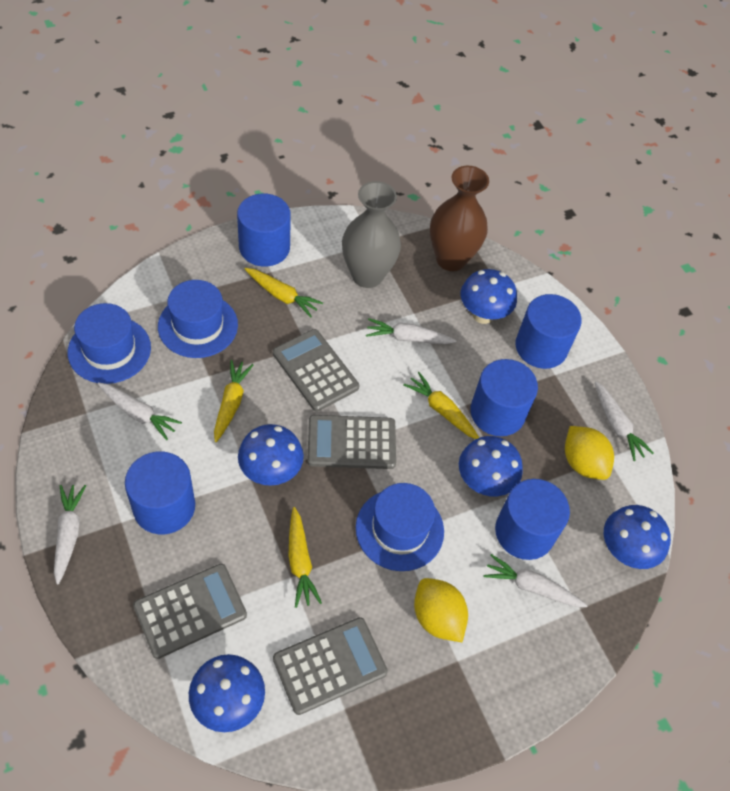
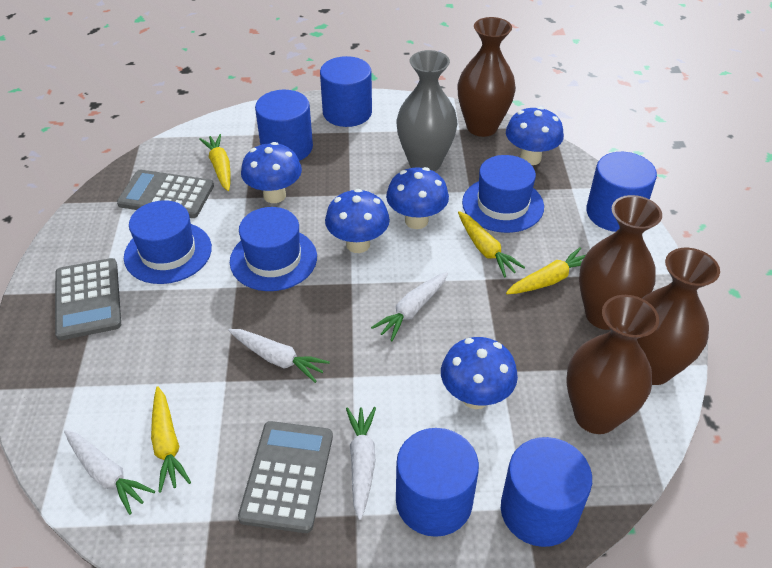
brown vase: [430,166,489,271] = 1 -> [457,17,516,137] [566,295,659,434] [579,195,662,330] [637,248,720,385] = 4
grey calculator: [133,564,247,659] [273,329,359,411] [273,617,388,715] [307,415,396,469] = 4 -> [55,258,121,340] [117,170,214,218] [238,421,333,533] = 3
white carrot: [54,485,86,584] [97,382,182,440] [366,318,457,344] [484,554,588,607] [595,381,653,461] = 5 -> [64,430,155,515] [228,329,330,383] [346,407,376,520] [371,272,448,341] = 4
yellow lemon: [414,578,468,642] [565,426,614,480] = 2 -> none = 0

